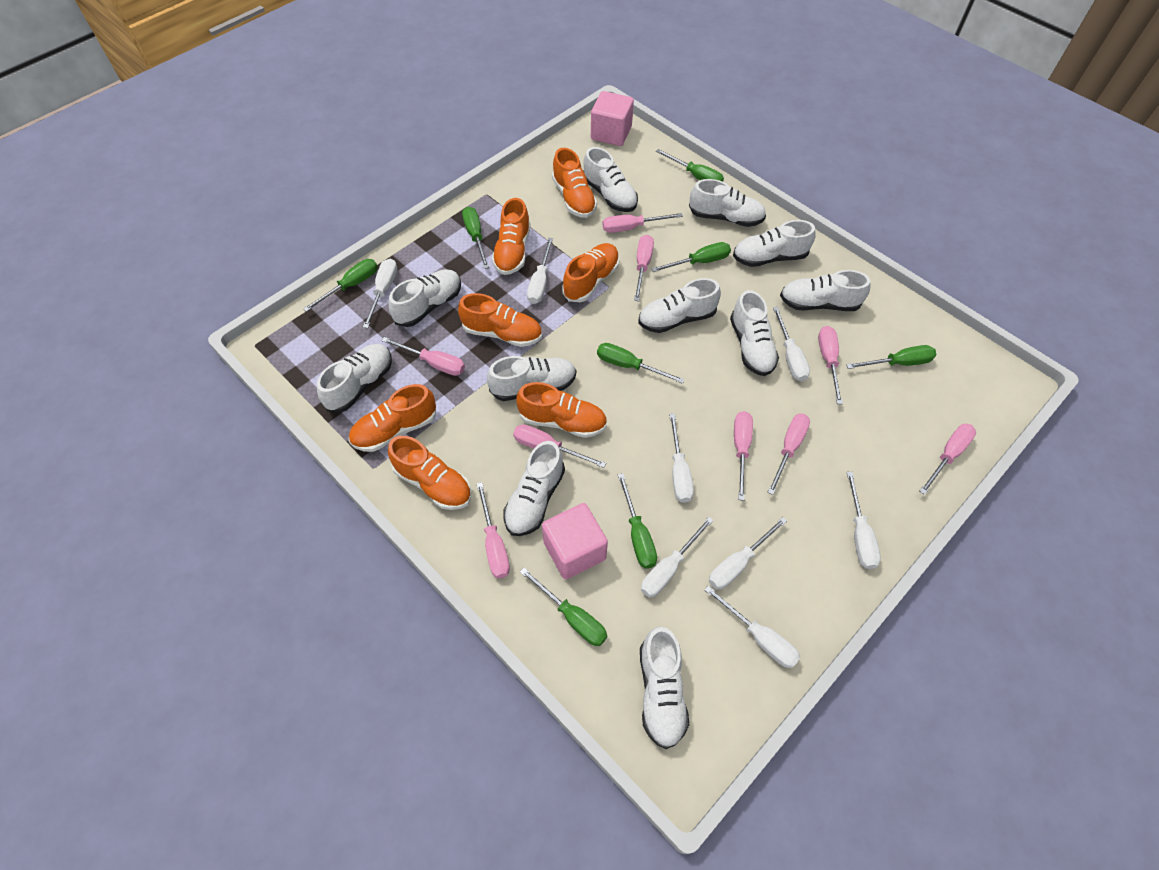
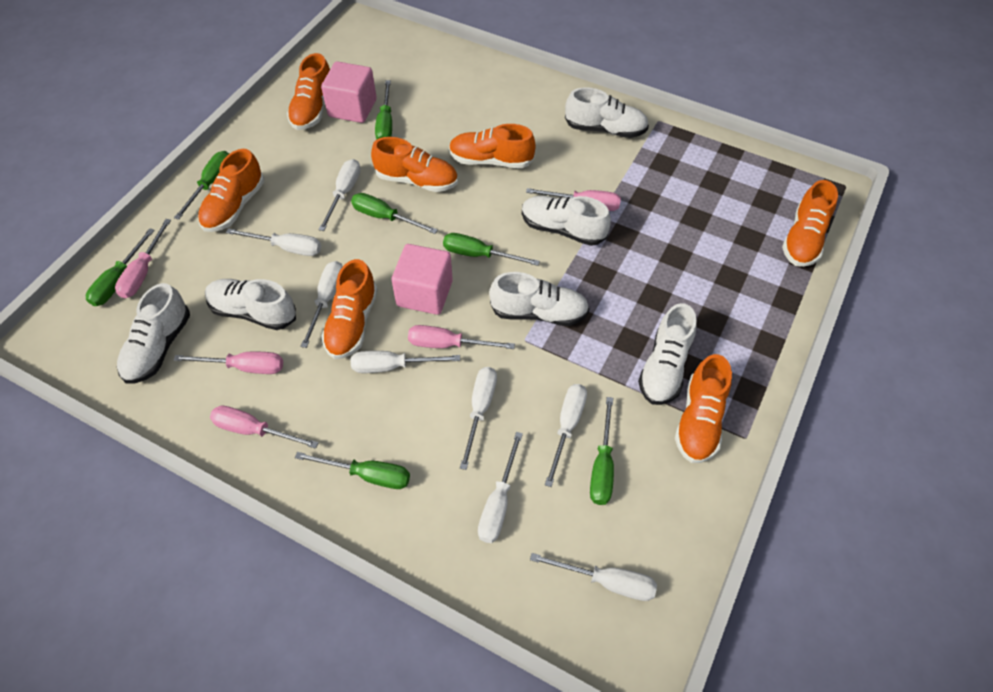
green screwdriver: [303,259,378,312] [462,207,489,269] [520,568,607,646] [597,343,685,384] [618,473,657,569] [651,242,731,272] [656,149,724,182] [846,345,936,369] = 8 -> [86,228,155,306] [174,151,229,220] [295,452,410,489] [351,193,438,234] [375,80,392,140] [443,233,540,266] [590,397,614,505] = 7
pink screwdriver: [382,337,465,376] [477,482,510,578] [513,424,606,468] [603,213,683,233] [634,235,654,301] [734,411,753,501] [767,413,810,495] [818,326,843,404] [920,424,976,495] = 9 -> [115,219,171,298] [174,352,283,374] [210,406,318,449] [408,325,515,349] [526,188,621,211] = 5
white shoe: [317,344,392,412] [389,270,461,327] [487,356,576,401] [504,441,565,536] [584,147,638,212] [638,278,721,333] [640,626,689,749] [689,179,766,227] [730,290,779,376] [733,220,816,267] [780,270,871,311] = 11 -> [117,283,190,384] [205,279,296,330] [489,272,589,326] [522,196,611,246] [565,87,649,138] [638,303,697,405] = 6

